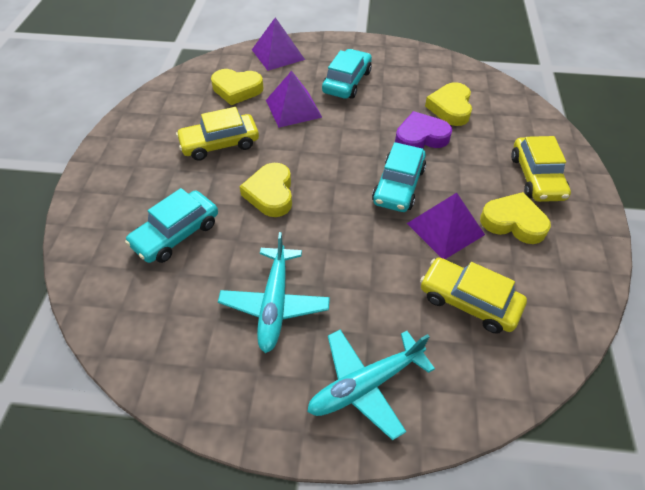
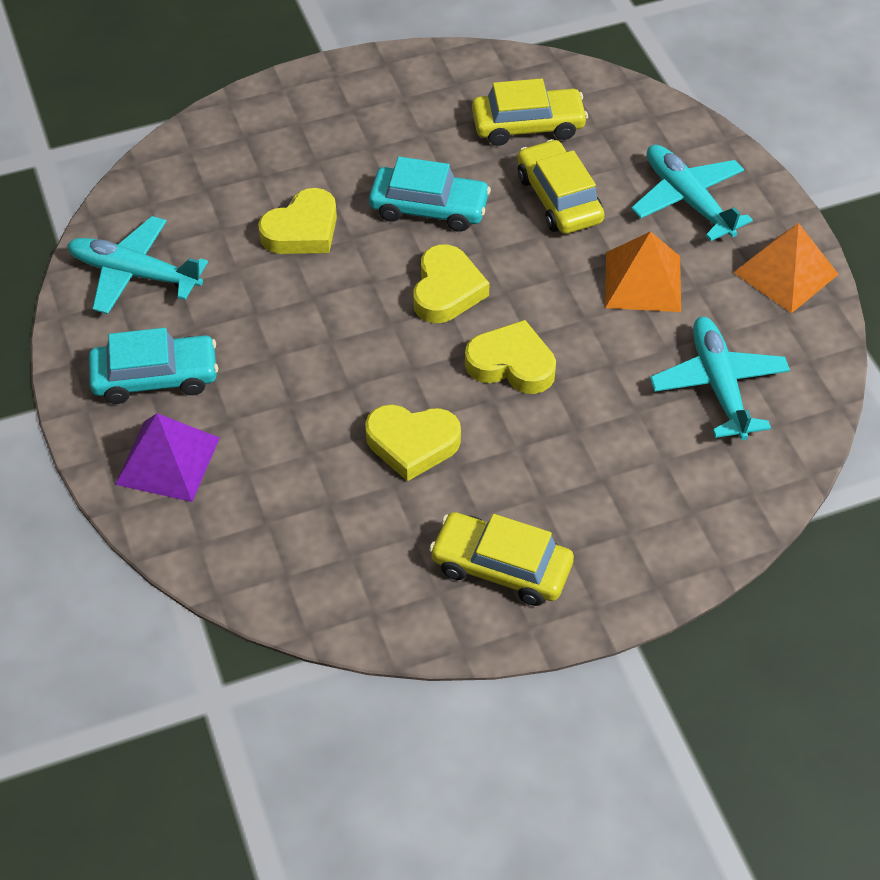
orange pyramid: none = 0 -> [605,231,681,312] [733,223,839,313] = 2
purple heart: [395,111,452,149] = 1 -> none = 0
purple pyramid: [252,17,305,71] [266,71,323,128] [407,193,485,259] = 3 -> [115,413,220,502] = 1
turquoise car: [125,188,218,263] [322,49,372,99] [372,142,426,212] = 3 -> [89,328,218,404] [369,157,491,232] = 2
turquoise plane: [218,232,330,353] [307,330,435,440] = 2 -> [67,216,208,314] [631,145,753,241] [650,317,790,440] = 3

